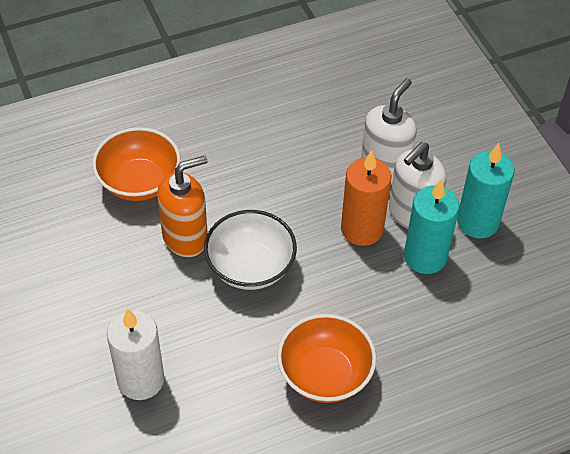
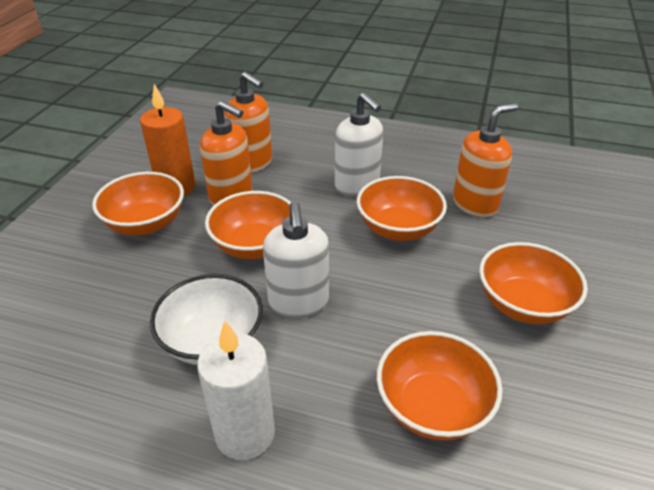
orange bowl: [92,127,181,201] [277,314,376,403] = 2 -> [92,172,184,236] [205,191,291,259] [357,176,447,241] [377,331,503,441] [479,242,588,324] = 5
orange soap dispenser: [157,156,208,257] = 1 -> [200,101,253,206] [224,72,272,173] [453,103,518,217] = 3
turquoise candle: [404,179,460,274] [457,143,515,239] = 2 -> none = 0

